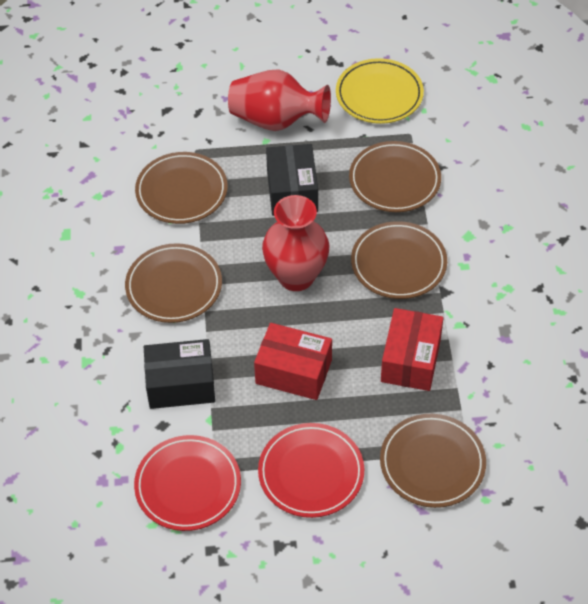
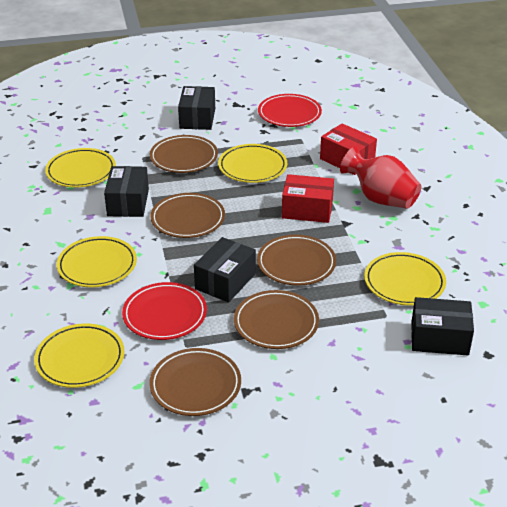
black box: [144,339,215,409] [266,144,318,216] = 2 -> [104,166,149,217] [178,86,215,130] [194,237,256,303] [411,297,474,356] = 4
red vase: [228,69,331,131] [262,195,330,291] = 2 -> [340,146,422,209] = 1
yellow plate: [336,58,424,124] = 1 -> [34,323,124,388] [45,148,116,188] [57,236,137,287] [218,144,287,183] [364,252,446,306] = 5

